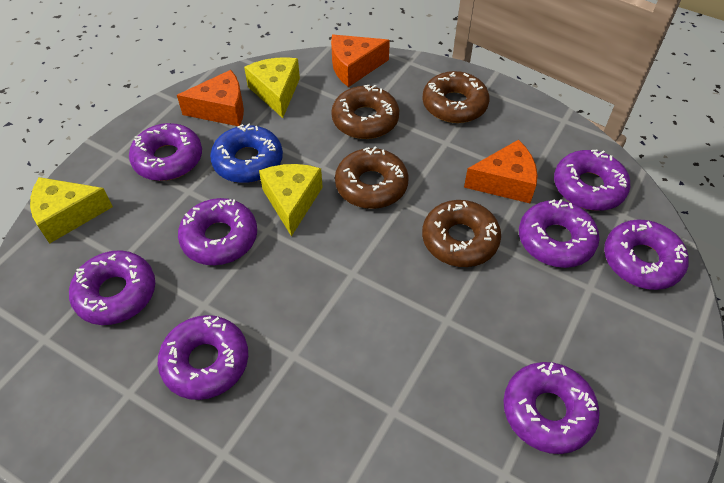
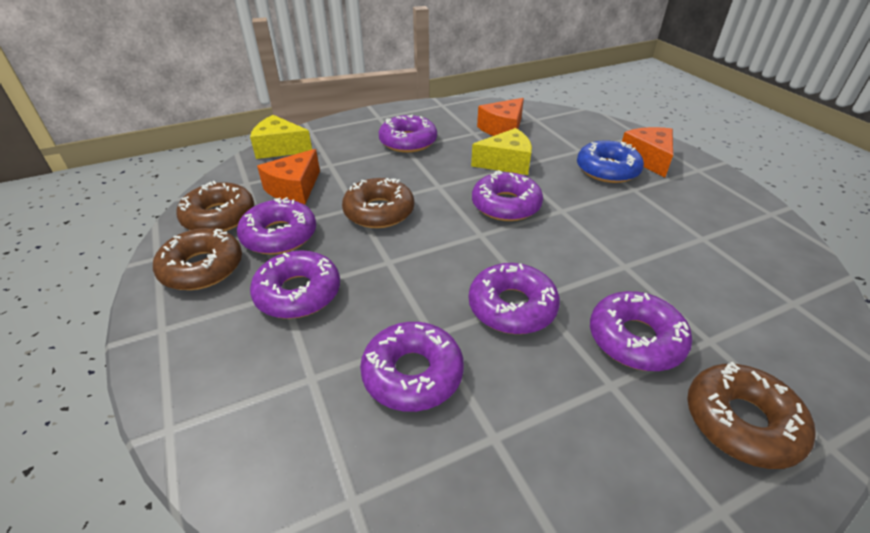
purple donut: [69,250,155,325] [129,123,202,181] [158,315,248,400] [178,198,257,265] [503,362,600,454] [519,199,599,268] [554,150,630,211] [604,219,689,290] = 8 -> [237,197,316,255] [250,250,340,319] [360,322,464,412] [379,115,437,153] [469,263,560,334] [472,170,543,221] [590,291,692,371] = 7
yellow cheese: [30,177,113,244] [244,57,300,118] [259,164,323,237] = 3 -> [250,115,312,159] [471,128,532,175] = 2

